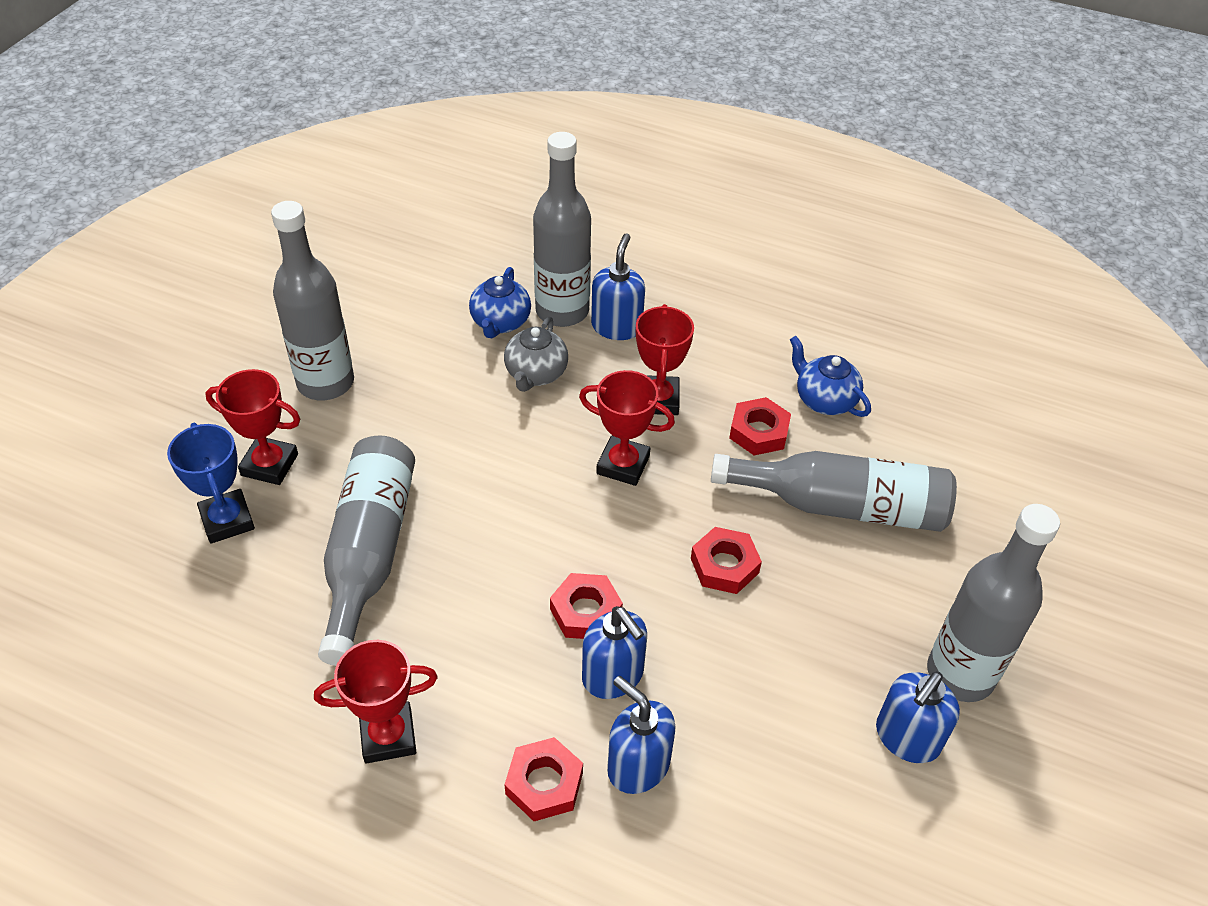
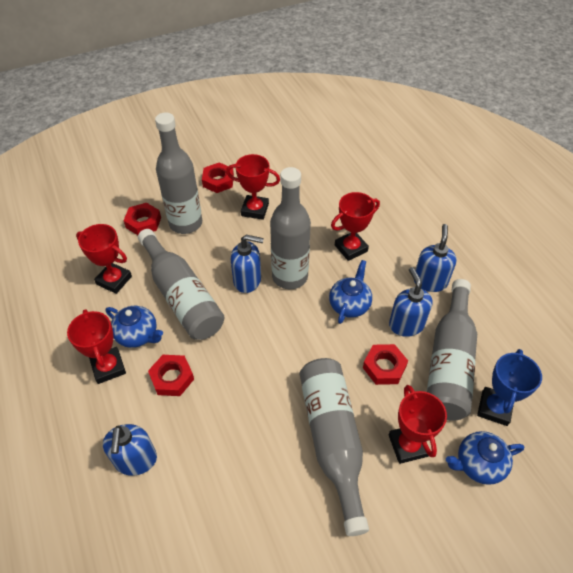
blue teapot: [469,267,531,338] [790,336,871,417] = 2 -> [106,306,163,348] [329,260,372,324] [446,431,524,485] = 3
grey teapot: [504,317,568,392] = 1 -> none = 0
red trophy: [205,369,300,485] [314,640,438,764] [579,370,675,486] [636,304,694,415] = 4 -> [67,309,126,384] [76,224,132,294] [226,154,280,220] [331,192,380,261] [389,385,447,464] = 5

